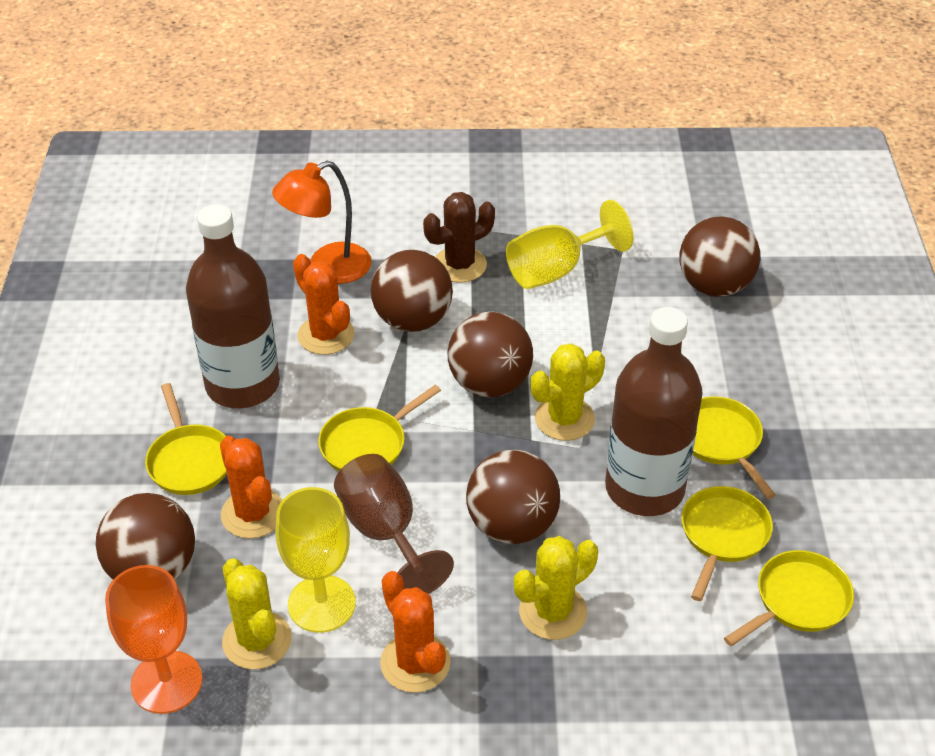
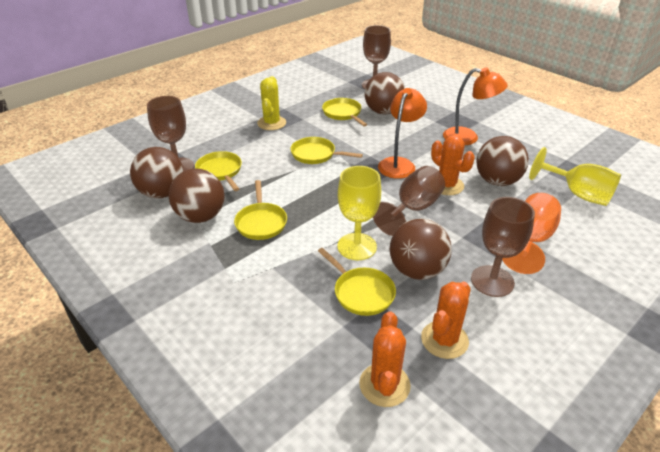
brown bottle: [186,204,280,408] [605,307,703,516] = 2 -> none = 0
brown cactus: [423,192,495,283] = 1 -> none = 0
brown goblet: [334,454,454,594] = 1 -> [147,96,194,171] [362,25,391,89] [373,166,445,236] [471,197,535,297] = 4
orange lamp: [272,161,371,284] = 1 -> [378,88,427,179] [443,68,508,145] = 2
yellow cactus: [222,558,292,670] [514,536,598,640] [531,343,605,441] = 3 -> [257,76,286,130] = 1

